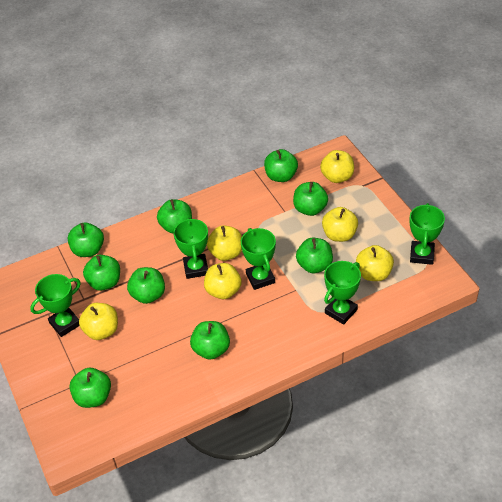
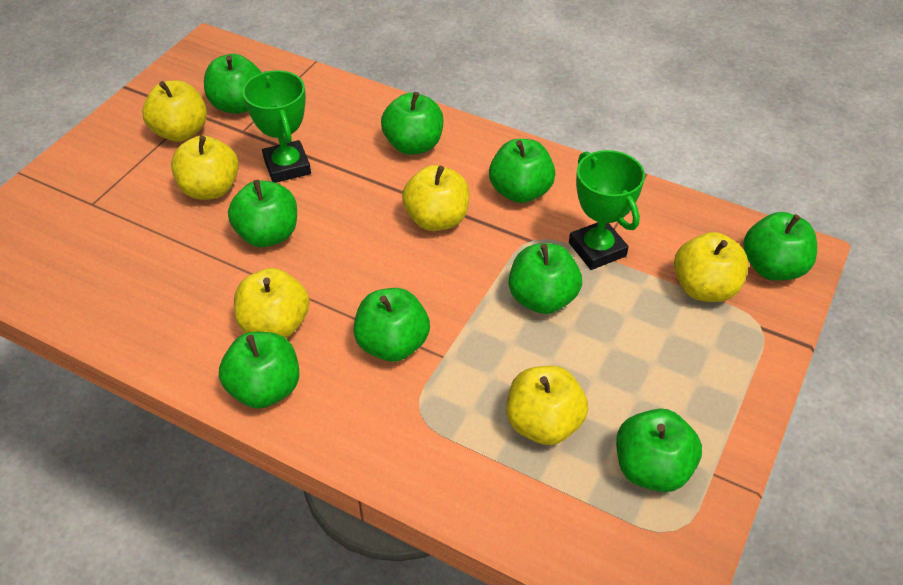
green trophy: [30,274,81,337] [173,218,208,279] [241,228,276,290] [324,261,361,325] [409,203,445,265] = 5 -> [242,70,311,183] [569,150,645,270] = 2

